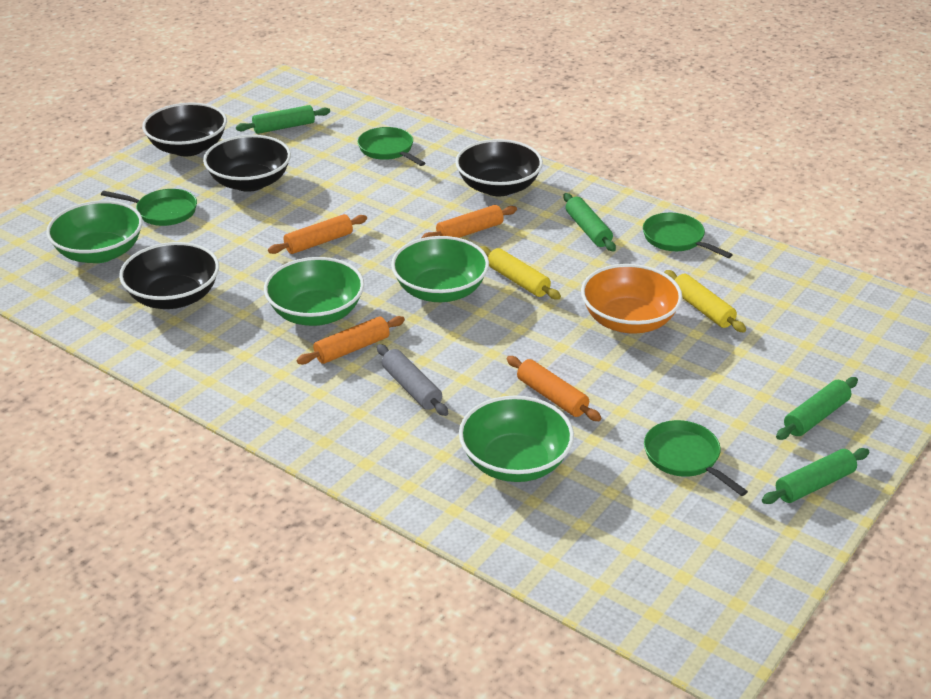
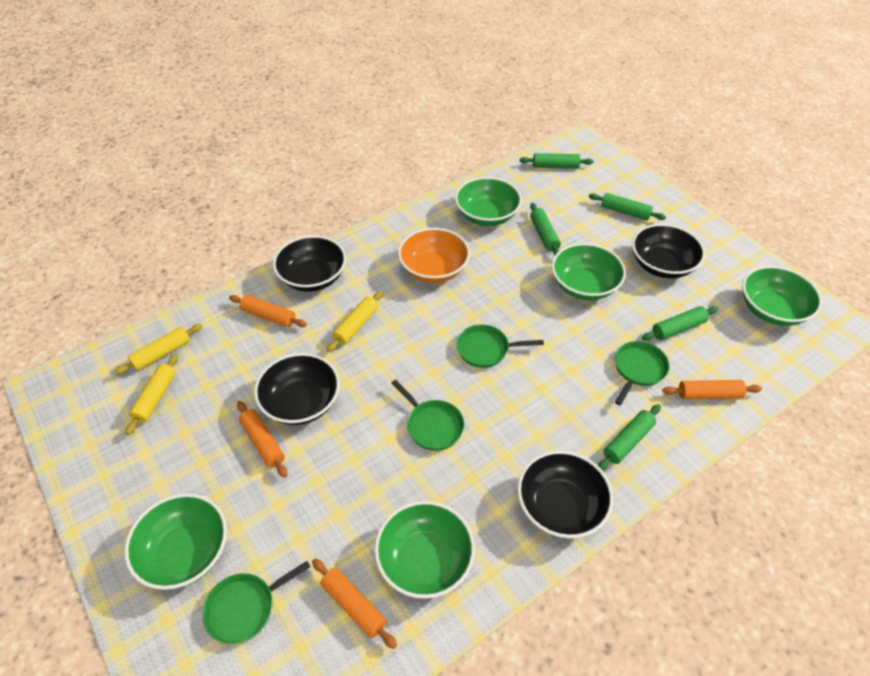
green bowl: [46,200,143,263] [264,257,364,326] [391,236,489,302] [459,396,574,482] = 4 -> [125,494,227,590] [375,501,475,599] [455,177,522,226] [552,243,626,300] [742,266,822,326] = 5
green rolling pin: [236,105,330,134] [563,193,616,252] [762,448,869,504] [776,377,858,440] = 4 -> [520,153,594,168] [530,203,561,256] [589,193,666,220] [598,404,661,470] [642,306,718,340] = 5
grey rolling pin: [377,344,448,416] = 1 -> none = 0
yellow rolling pin: [480,246,561,300] [664,270,746,333] = 2 -> [114,324,203,375] [125,354,178,435] [327,291,383,352] = 3

